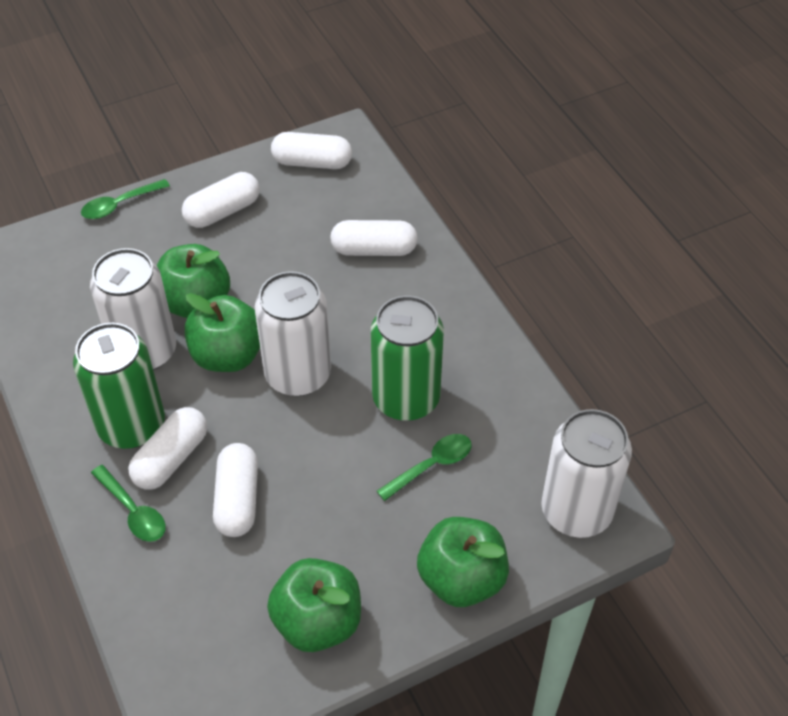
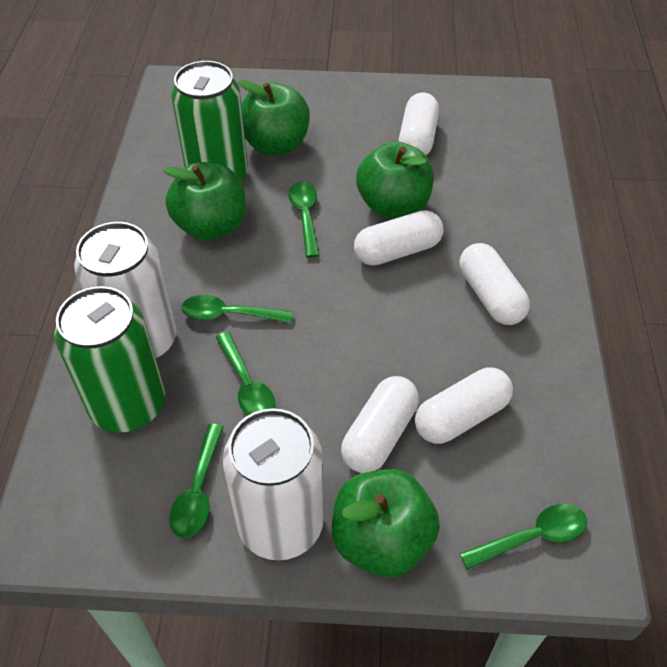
green spoon: [81,179,170,219] [91,465,166,542] [377,434,472,501] = 3 -> [169,424,224,538] [181,295,293,323] [216,332,275,415] [288,182,319,258] [460,504,587,570] = 5
white can: [90,248,176,370] [255,271,331,396] [541,409,632,538] = 3 -> [74,222,177,359] [223,408,324,560] = 2

